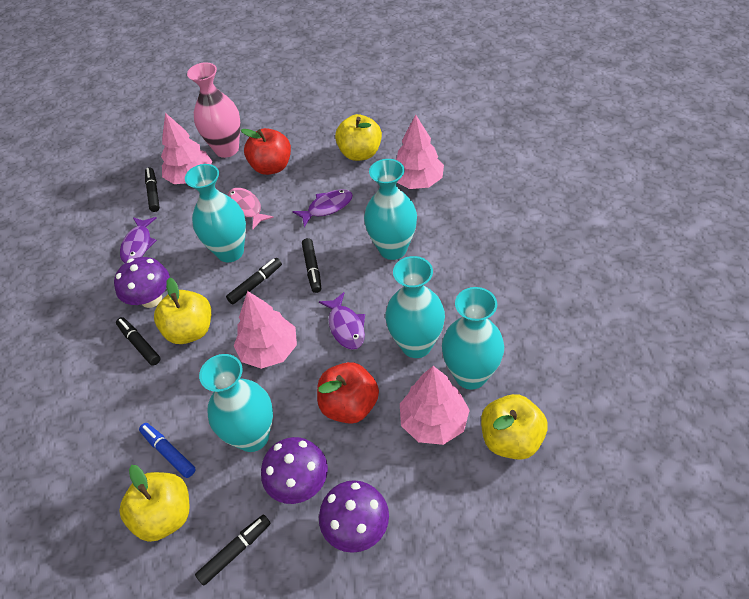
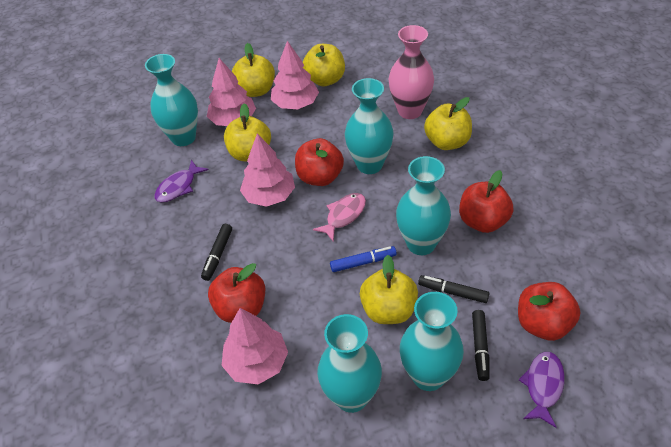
black marker: [116,317,160,366] [145,167,160,212] [195,515,271,586] [226,258,282,304] [302,238,321,293] = 5 -> [201,224,232,281] [418,275,490,303] [472,310,490,381] = 3
purple fish: [120,217,157,263] [292,189,353,227] [319,292,365,350] = 3 -> [154,160,209,202] [519,352,565,428] = 2
purple mushroom: [114,257,170,308] [261,437,328,504] [319,480,389,553] = 3 -> none = 0
red apple: [241,128,291,175] [317,362,379,424] = 2 -> [208,263,265,323] [295,138,344,186] [459,170,513,233] [518,282,580,341] = 4
yellow apple: [119,465,190,542] [154,278,211,344] [335,114,382,161] [481,394,548,460] = 4 -> [224,103,271,161] [232,43,275,97] [303,44,345,86] [360,255,418,324] [424,97,472,150] = 5

